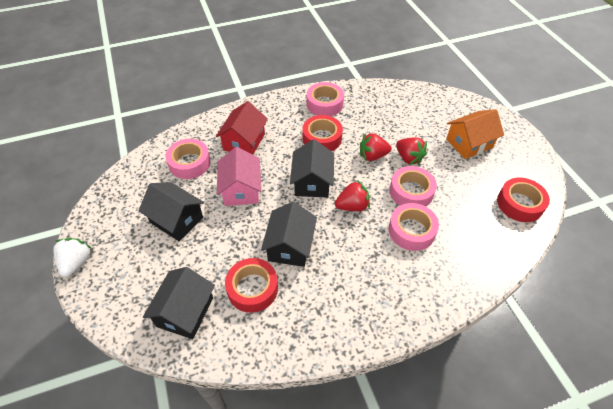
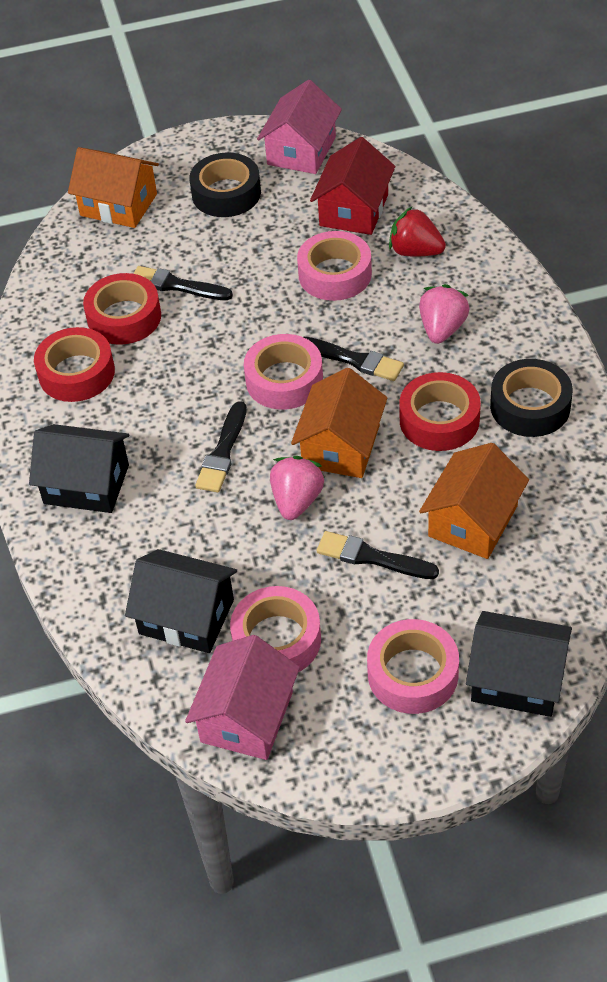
black brush: none = 0 -> [133,266,233,300] [195,401,247,492] [304,337,404,381] [317,531,439,579] = 4
black house: [139,182,204,241] [143,267,215,339] [261,202,317,267] [290,139,334,198] = 4 -> [29,424,129,513] [125,549,237,653] [466,611,572,717] = 3
black tape: none = 0 -> [189,152,261,217] [490,359,573,437] = 2
orange house: [446,109,504,159] = 1 -> [68,147,159,228] [291,368,387,478] [419,443,529,559] = 3
pink house: [217,147,261,206] = 1 -> [185,635,300,760] [257,80,342,174] = 2
pink strawberry: none = 0 -> [270,456,325,520] [419,284,470,344] = 2
red strawberry: [335,180,370,211] [360,133,392,161] [396,137,427,165] = 3 -> [389,207,446,256] = 1
white strawberry: [53,238,91,277] = 1 -> none = 0

